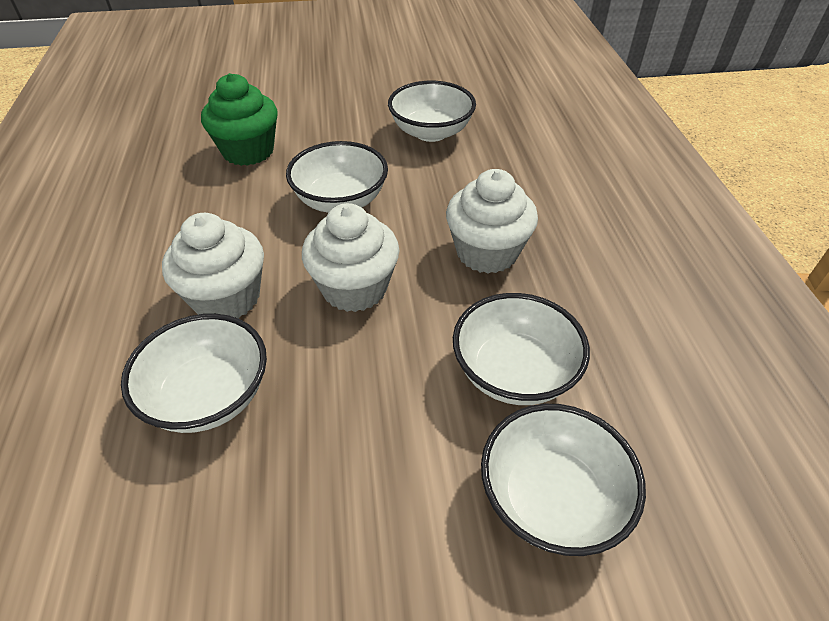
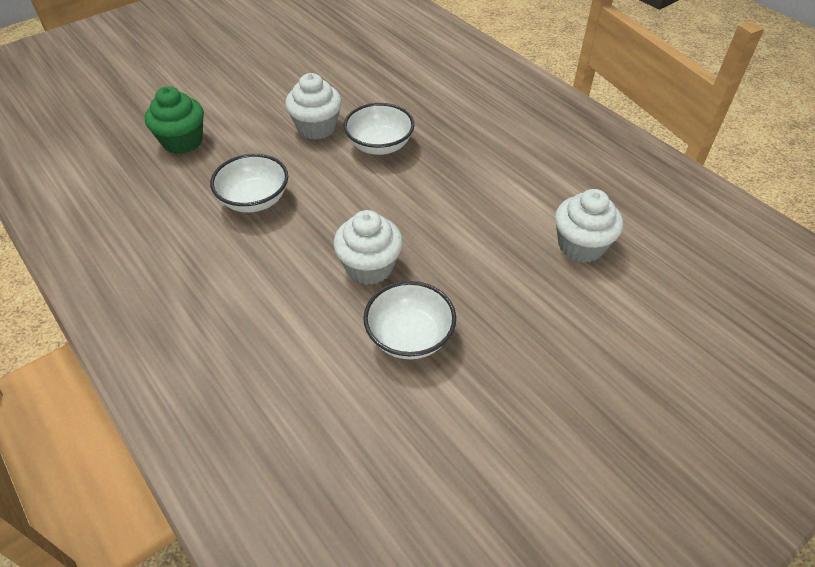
white bowl: [121,314,267,433] [286,141,388,213] [388,81,476,142] [453,293,590,405] [481,404,646,556] = 5 -> [210,154,288,213] [343,103,415,155] [363,281,456,359] = 3

